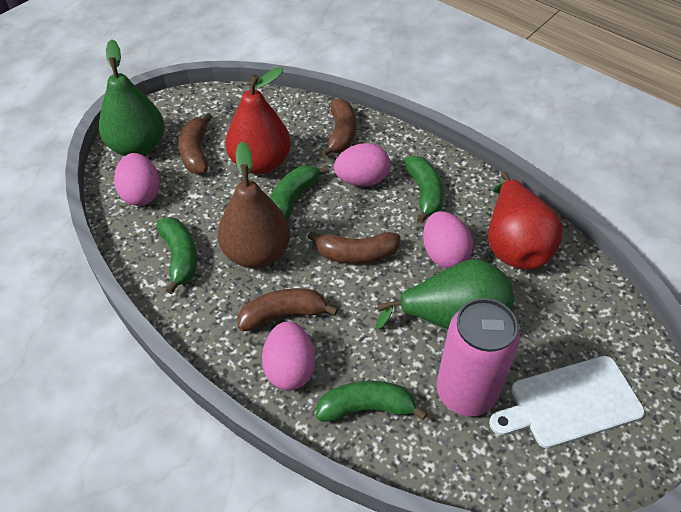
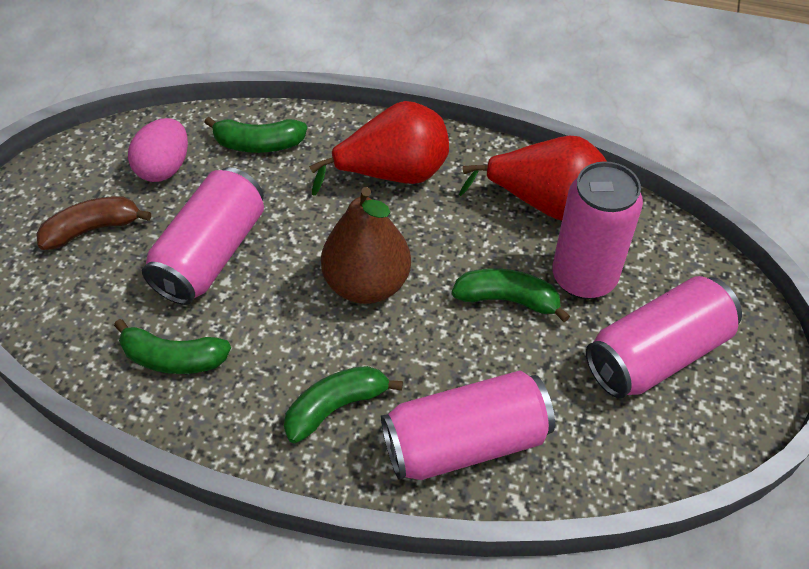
brown banana: [179,113,212,174] [238,288,338,331] [307,232,401,264] [321,98,356,157] = 4 -> [36,196,151,250] = 1
green pear: [99,39,164,156] [376,259,514,330] = 2 -> none = 0
pink can: [436,298,520,416] = 1 -> [142,167,264,305] [381,370,555,480] [552,161,643,299] [586,276,742,399] = 4
pink egg: [114,153,160,206] [262,321,315,390] [334,143,390,186] [423,211,473,269] = 4 -> [128,118,188,182] = 1
white cutting board: [489,356,645,448] = 1 -> none = 0

